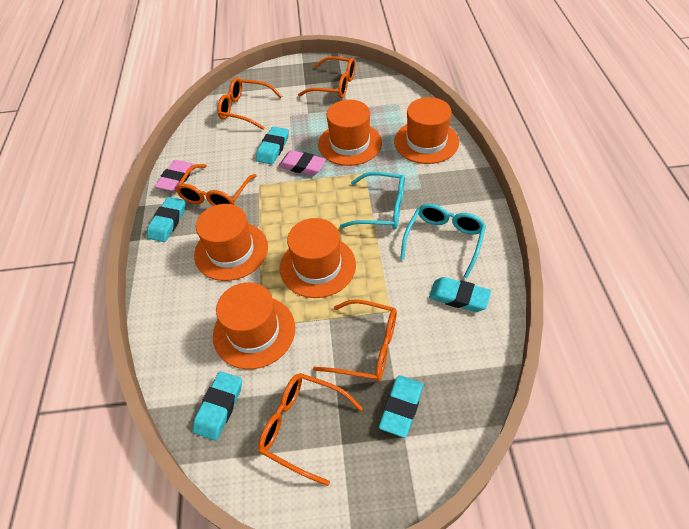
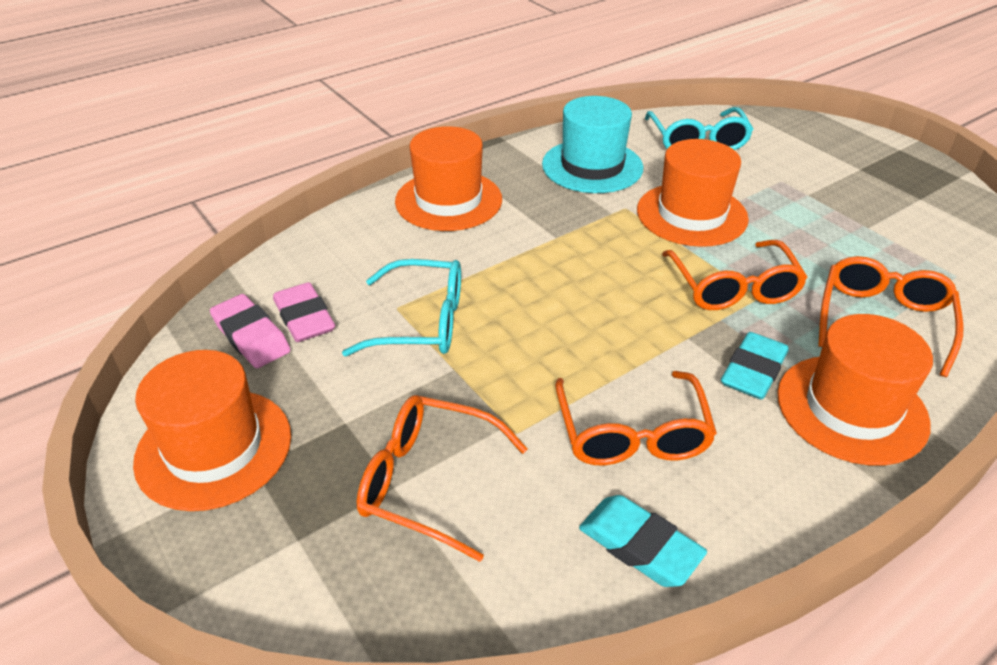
orange glasses: [176,164,257,206] [217,77,282,130] [258,373,363,486] [298,56,356,98] [313,299,397,382] = 5 -> [357,395,528,562] [555,371,717,465] [662,240,808,310] [818,256,964,377] = 4
orange hat: [194,204,268,281] [213,282,295,369] [280,218,356,298] [318,100,382,166] [394,97,459,164] = 5 -> [133,350,291,511] [395,126,502,231] [637,139,749,247] [777,314,933,466] = 4
turquoise eraser: [147,197,186,242] [193,371,242,441] [256,126,289,165] [379,375,424,438] [429,277,491,312] = 5 -> [579,495,707,587] [721,332,788,399] = 2
turquoise hat: none = 0 -> [542,96,643,193] = 1

